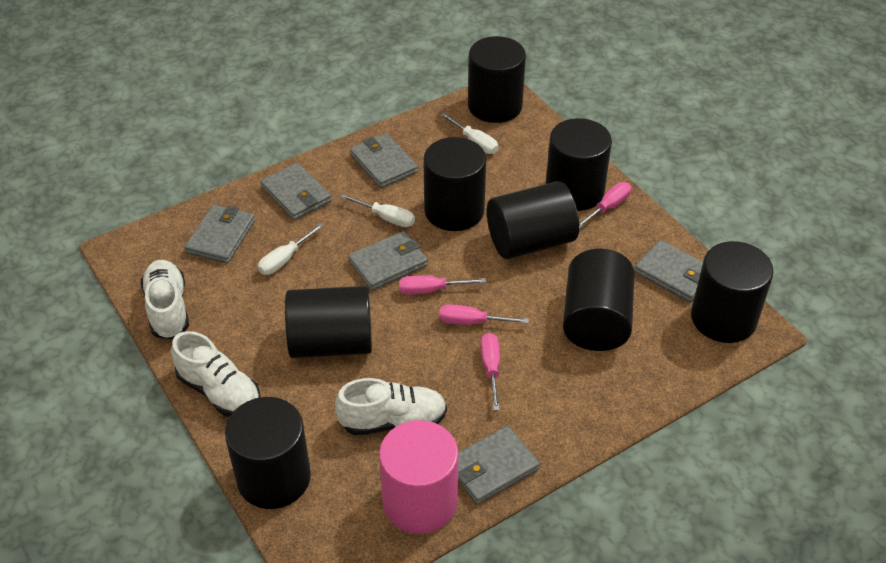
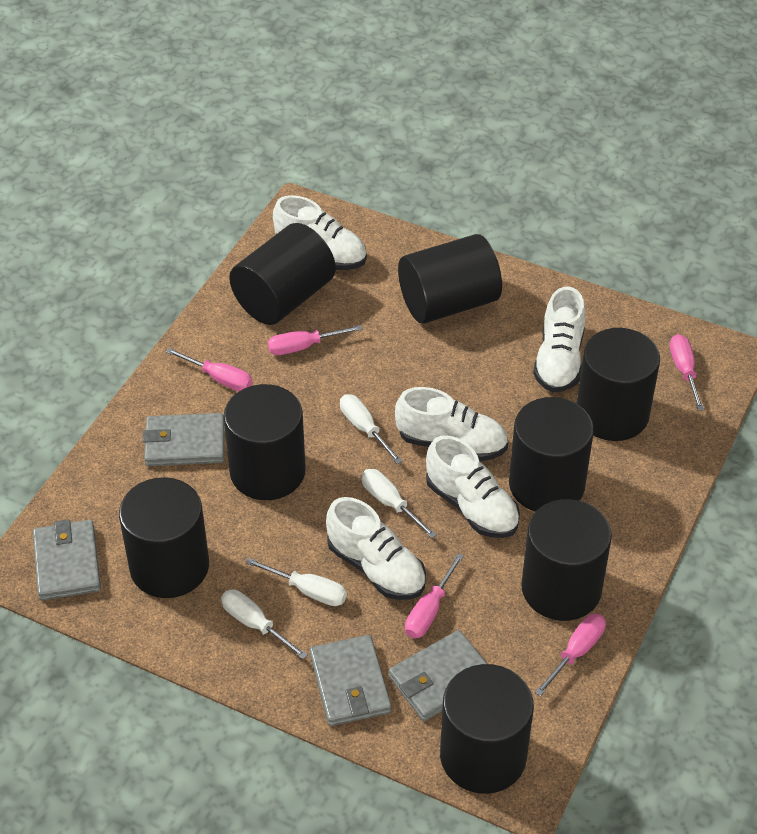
grey wallet: [184,205,255,264] [261,163,332,220] [348,231,428,291] [350,133,418,188] [458,426,540,505] [634,240,703,302] = 6 -> [33,519,101,601] [143,413,224,466] [309,635,392,726] [388,630,487,721] = 4
pink cylinder: [379,420,459,534] = 1 -> none = 0
pink screwdriver: [399,275,486,295] [439,304,529,325] [481,333,500,411] [579,182,631,229] = 4 -> [166,348,253,391] [268,325,362,355] [405,553,464,638] [535,614,606,696] [670,334,704,411] = 5
white screwdriver: [258,223,324,275] [340,194,415,227] [440,113,498,154] = 3 -> [221,590,308,659] [246,558,347,606] [340,394,403,464] [361,469,437,538] = 4
white shoe: [141,260,189,339] [171,331,261,417] [335,378,447,435] = 3 -> [273,195,367,270] [326,497,426,600] [395,387,508,461] [426,435,520,538] [533,286,585,392] = 5

